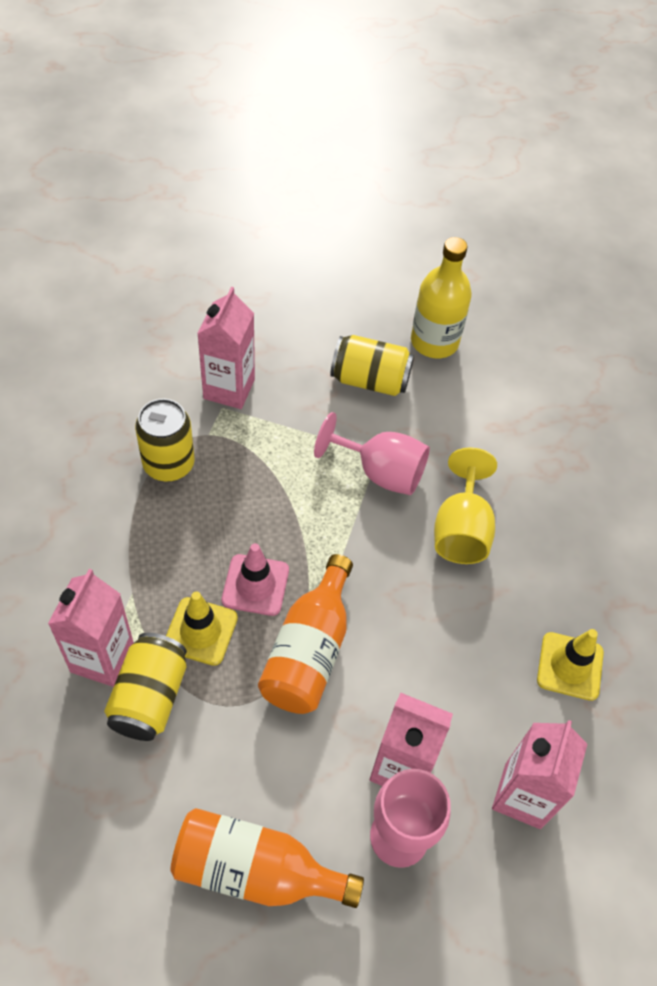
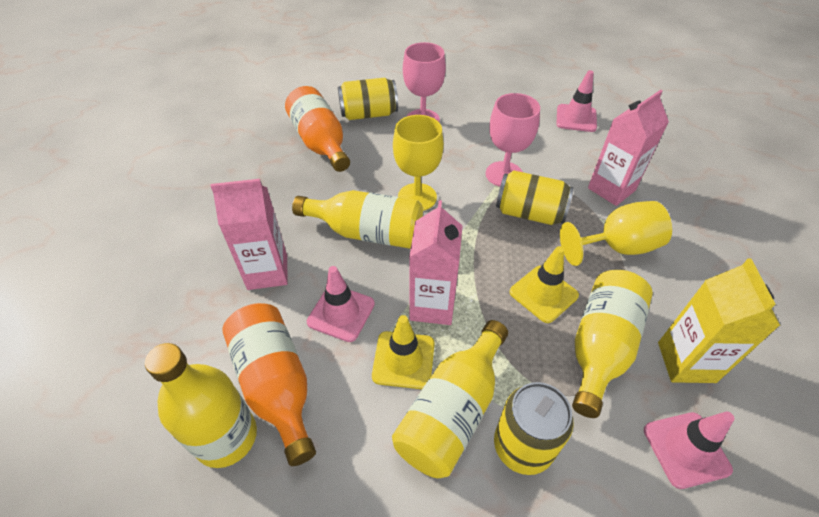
pink carton: [48,569,134,687] [197,287,255,409] [370,693,453,786] [492,720,587,829] = 4 -> [210,179,288,290] [409,200,462,325] [588,90,669,206] = 3
pink traffic cone: [222,543,289,616] = 1 -> [307,266,375,342] [556,70,597,132] [644,412,734,489] = 3
yellow bottle: [411,237,472,358] = 1 -> [145,343,257,468] [292,190,423,249] [392,320,508,478] [572,270,653,418] = 4
yellow carton: none = 0 -> [658,258,780,383] = 1
yellow goblet: [434,447,497,564] = 1 -> [393,115,444,211] [560,201,672,266] = 2

